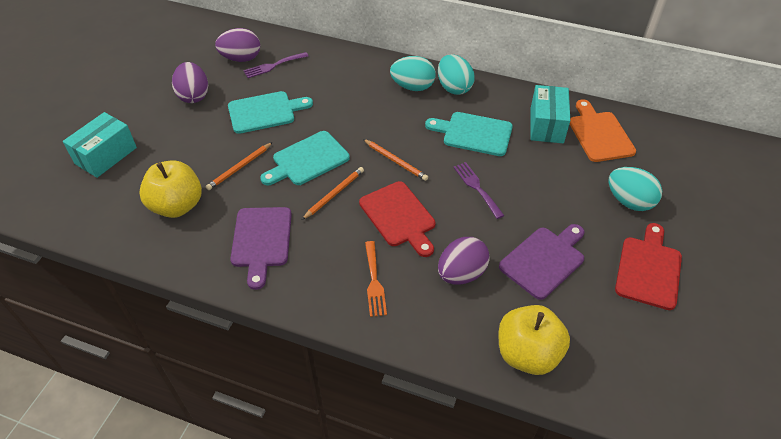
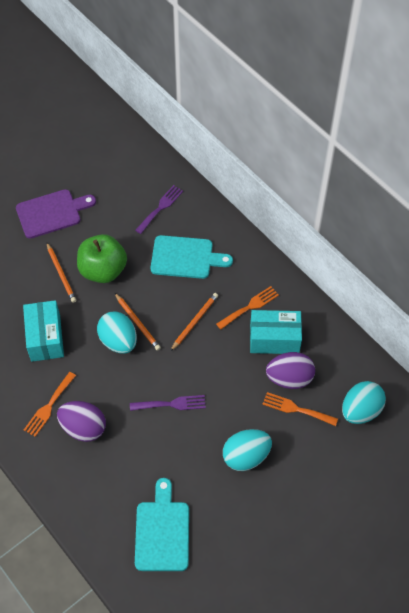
green apple: none = 0 -> [77,234,127,283] = 1
orange cutting board: [570,99,636,162] = 1 -> none = 0
orange fork: [365,241,387,317] = 1 -> [24,372,76,437] [216,286,279,330] [262,392,338,426] = 3
purple cutting board: [230,207,292,290] [499,224,584,300] = 2 -> [16,189,96,239] = 1
purple egg: [172,62,208,103] [215,28,260,62] [438,237,490,285] = 3 -> [57,401,106,442] [266,352,315,389] = 2
red cutting board: [359,181,435,257] [615,223,682,310] = 2 -> none = 0
turquoise cutting board: [228,91,313,134] [260,131,350,185] [425,112,513,156] = 3 -> [135,478,189,571] [150,235,233,279] = 2
yellow apple: [139,160,202,218] [499,305,570,375] = 2 -> none = 0

